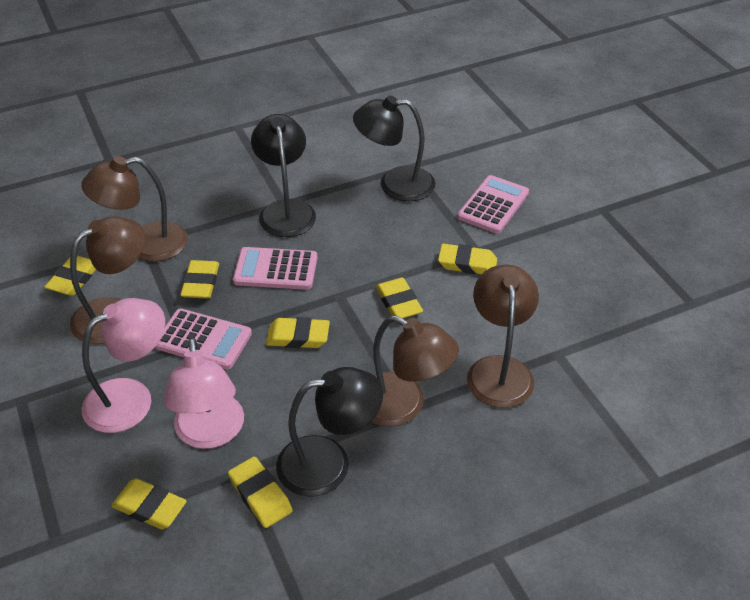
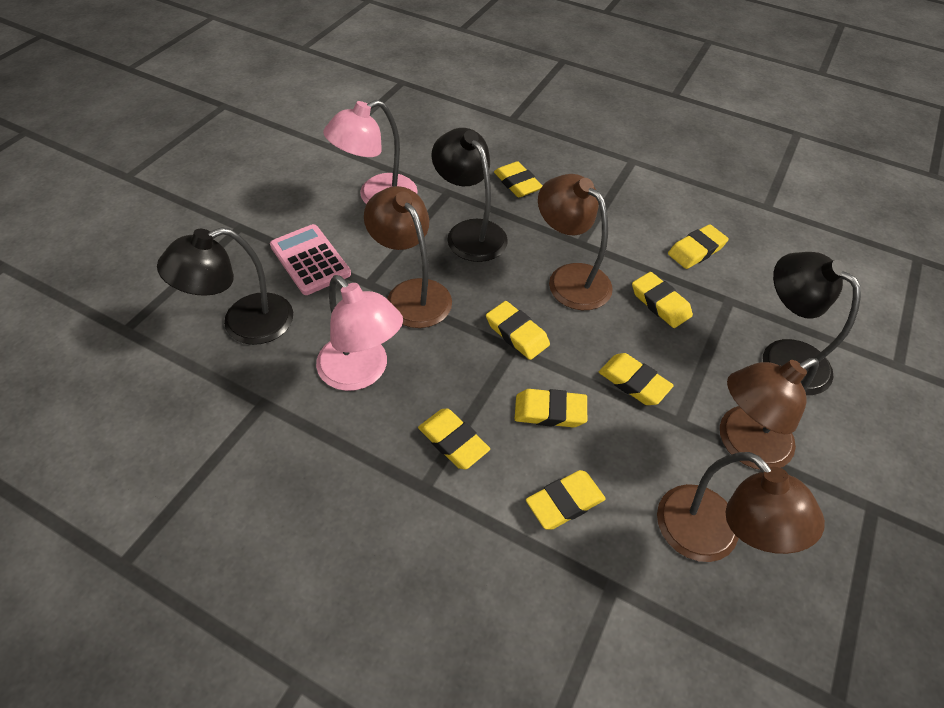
pink calculator: [155,309,252,370] [233,247,317,290] [458,175,529,234] = 3 -> [270,224,351,295] = 1
yellow eraser: [44,255,96,296] [111,478,187,529] [180,260,219,299] [228,456,293,528] [266,317,330,348] [376,278,423,318] [438,244,497,275] = 7 -> [418,409,490,469] [486,301,550,360] [494,161,543,198] [515,389,587,427] [526,470,606,530] [599,353,674,405] [632,272,693,328] [668,224,729,269] = 8

